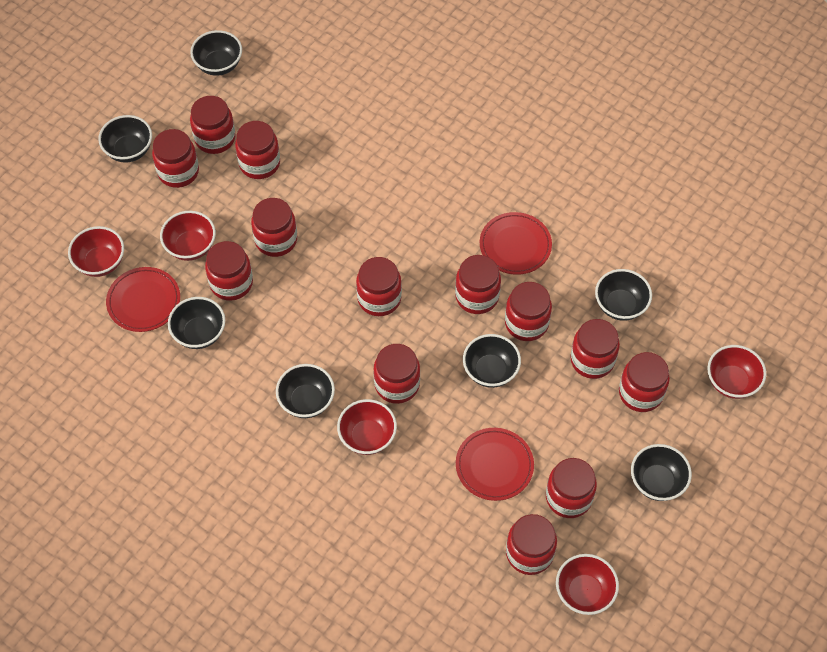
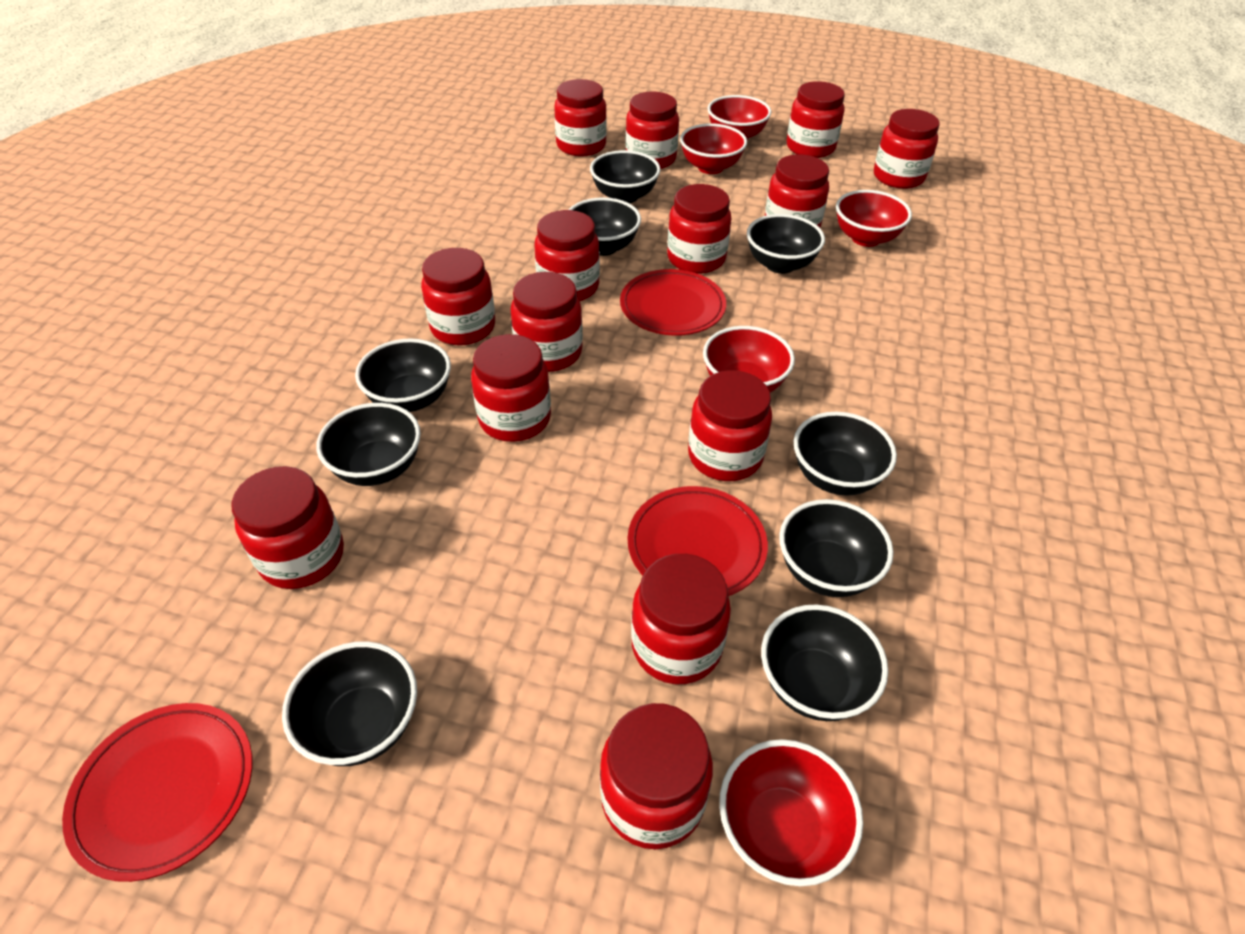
black bowl: [98,115,152,163] [168,297,225,349] [190,30,242,76] [276,364,335,418] [463,334,521,388] [595,269,652,321] [631,444,692,501] = 7 -> [282,641,417,766] [316,403,421,486] [355,338,451,412] [569,197,641,256] [590,150,661,204] [747,214,825,274] [761,604,888,721] [779,499,894,597] [794,412,897,496] = 9
red jar: [152,129,199,188] [190,96,236,154] [205,241,253,301] [235,121,280,179] [251,198,297,257] [356,257,402,316] [373,344,420,404] [455,255,501,314] [505,282,552,341] [506,514,557,575] [546,458,597,518] [570,319,620,379] [619,352,670,412] = 13 -> [231,466,344,589] [421,248,495,345] [471,334,551,442] [511,272,583,372] [534,210,600,301] [554,79,607,156] [600,703,713,849] [626,91,679,169] [631,554,731,684] [667,184,731,274] [688,370,772,481] [765,154,829,228] [786,81,845,158] [874,109,940,189] = 14

